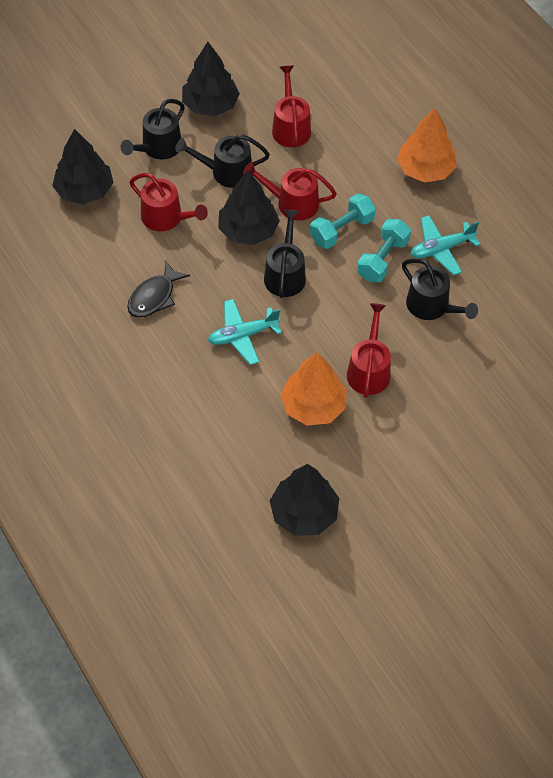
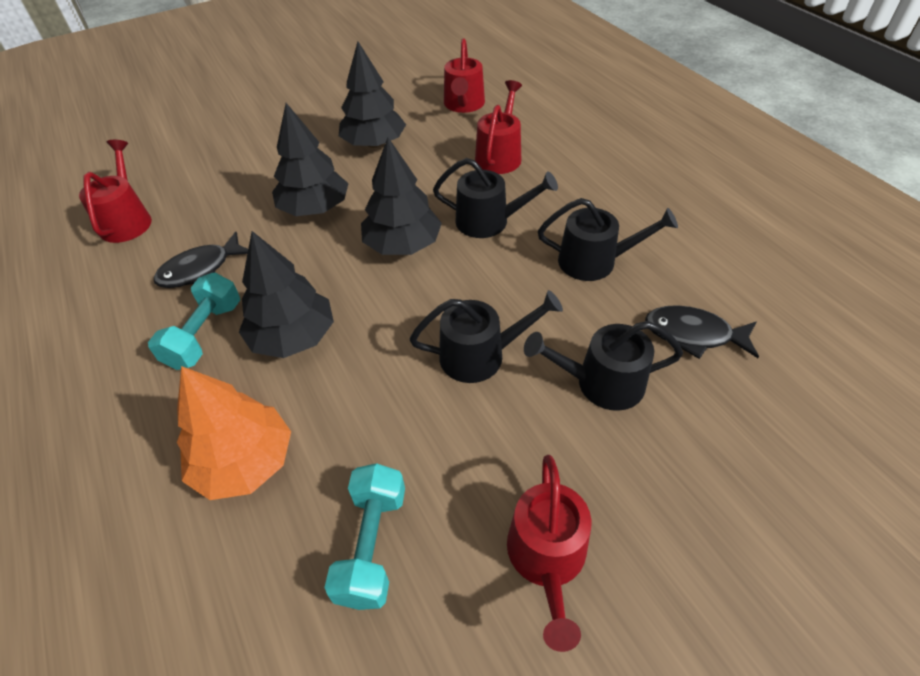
black fish: [127,261,190,318] = 1 -> [154,232,248,288] [645,305,759,359] = 2
orange tree: [280,352,347,426] [397,108,457,183] = 2 -> [177,366,291,500] = 1
turquoise plane: [208,299,282,365] [411,215,480,276] = 2 -> none = 0

